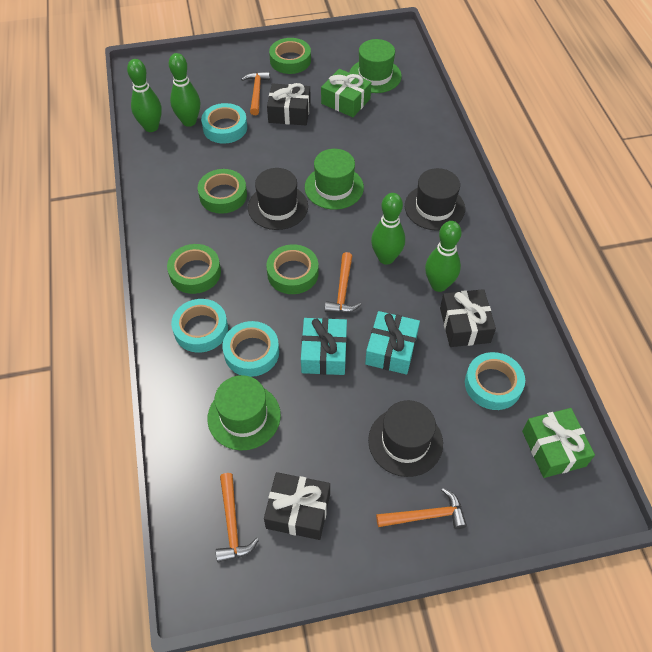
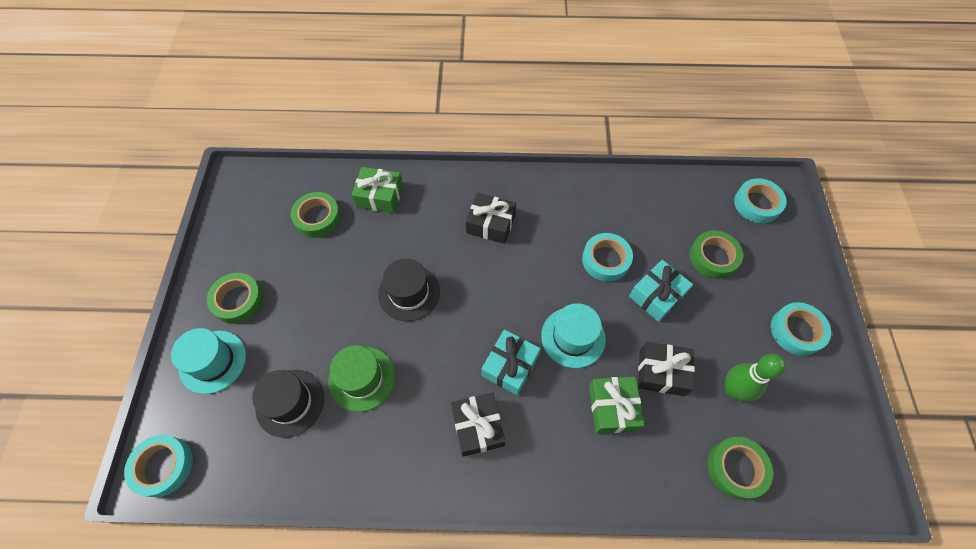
black hat: [248,168,308,230] [368,400,443,477] [405,168,465,231] = 3 -> [252,370,324,438] [378,258,440,321] = 2
green bowling pin: [127,59,162,132] [169,53,200,127] [371,193,405,265] [425,221,462,292] = 4 -> [725,354,786,401] = 1
green hat: [208,375,281,450] [305,149,364,210] [349,39,402,93] = 3 -> [328,345,395,412] = 1
orange hammer: [216,473,259,563] [241,71,270,115] [325,252,361,313] [376,488,467,529] = 4 -> none = 0
turquoise hat: none = 0 -> [171,328,246,394] [541,303,606,368] = 2

